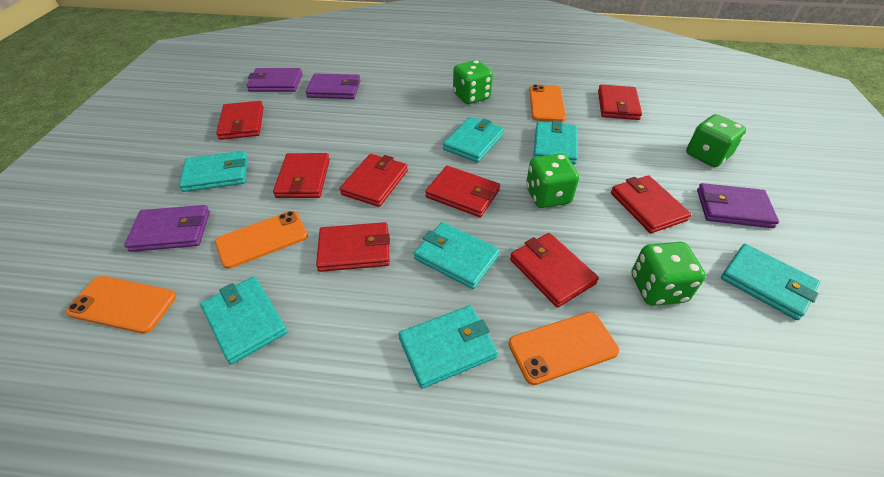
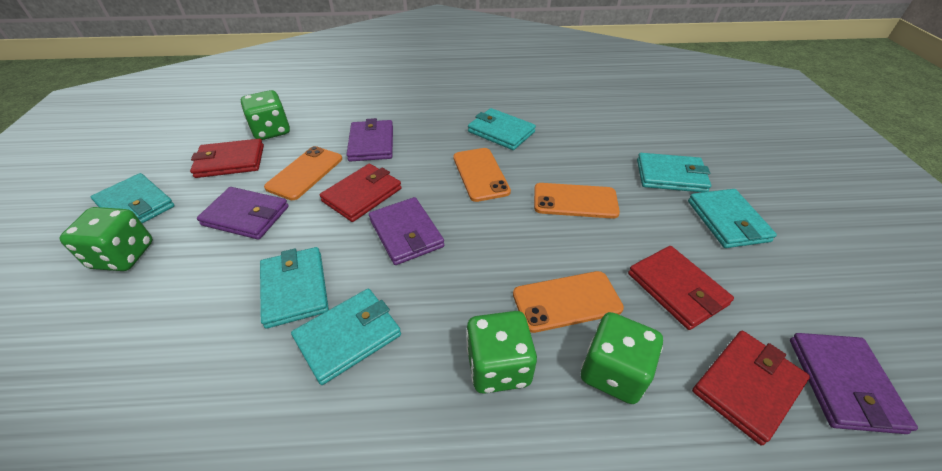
red wallet: [216,101,264,140] [273,153,330,198] [316,222,390,272] [340,154,408,207] [425,166,500,217] [510,233,599,308] [598,84,642,120] [611,175,691,233] = 8 -> [190,139,264,178] [320,164,402,222] [628,246,734,330] [692,331,810,446] = 4
turquoise wallet: [179,151,248,192] [200,277,287,364] [399,305,498,389] [414,222,500,289] [443,117,504,163] [533,121,577,164] [721,244,820,320] = 7 -> [91,173,175,223] [260,247,329,329] [291,289,401,385] [468,108,536,150] [637,153,711,192] [688,189,777,248] = 6

